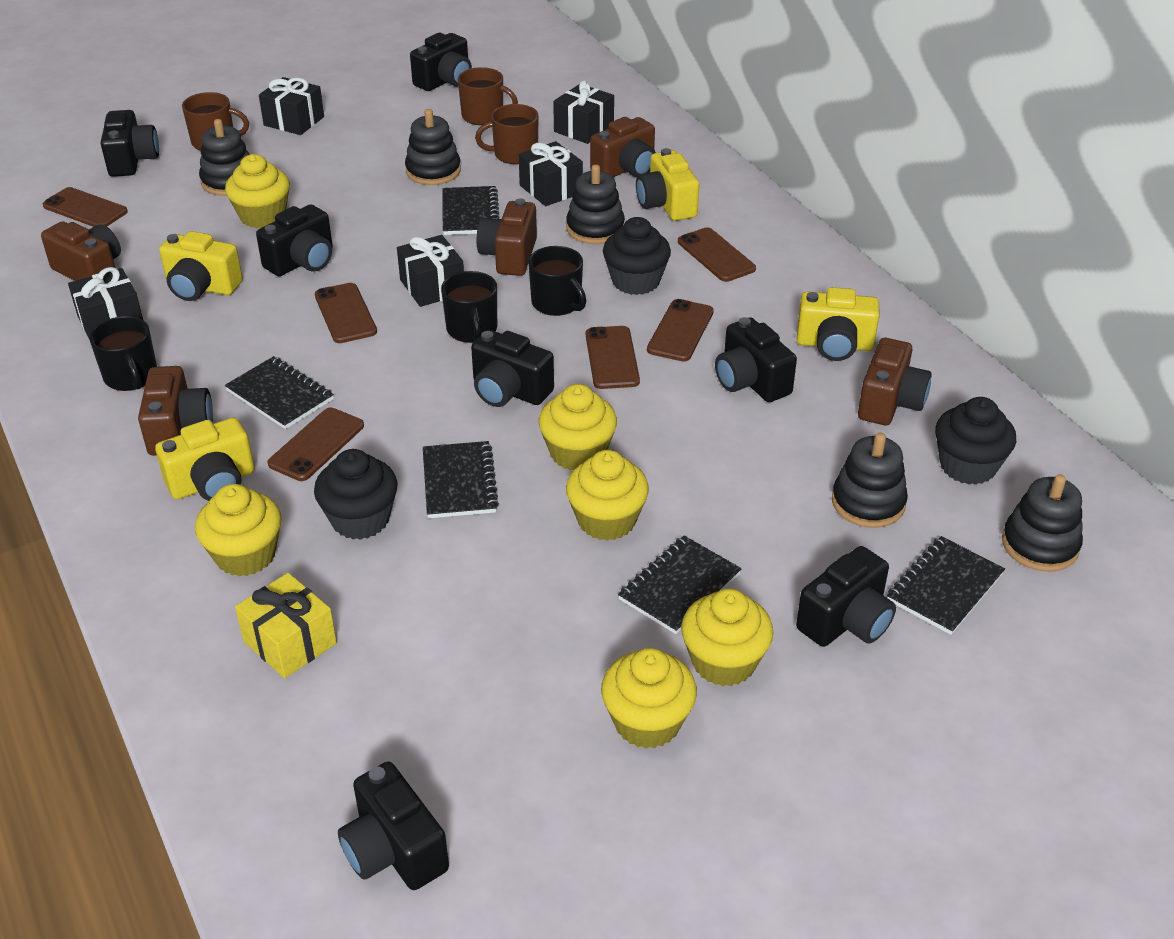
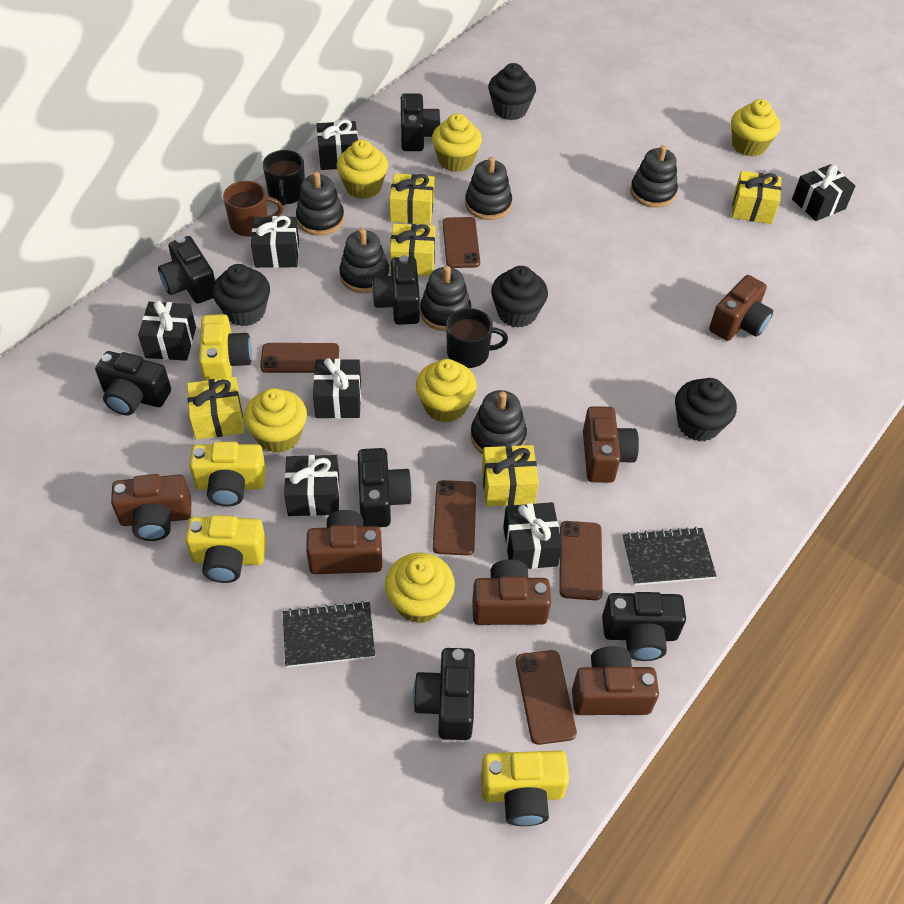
black cupcake: [314,449,397,540] [603,217,671,295] [935,397,1016,485] = 3 -> [212,264,270,326] [488,63,536,120] [491,266,548,328] [675,378,737,442] = 4
black gift: [68,267,144,338] [259,77,324,135] [397,235,464,307] [519,141,583,206] [553,80,614,144] = 5 -> [138,300,196,361] [251,216,299,268] [284,455,340,516] [313,358,361,419] [316,120,358,170] [503,502,562,569] [792,164,855,221] = 7
black mug: [89,316,157,391] [441,271,497,343] [528,246,586,316] = 3 -> [263,150,305,206] [446,308,508,368] = 2
black notebook: [225,356,334,429] [423,441,499,518] [443,186,499,235] [618,536,742,634] [887,536,1005,635] = 5 -> [283,601,375,667] [622,527,716,585] = 2
black stacking toy: [199,119,250,196] [405,109,461,185] [566,164,625,244] [832,433,908,528] [1002,474,1083,572] = 5 -> [296,172,344,236] [339,228,389,293] [420,266,471,331] [465,157,512,220] [471,390,527,454] [630,145,678,208] = 6
brown camera: [41,222,121,281] [138,366,213,456] [477,199,537,276] [590,117,656,177] [858,338,932,425] = 5 -> [111,474,191,541] [306,510,382,574] [472,559,551,625] [572,646,659,715] [583,406,639,483] [709,275,773,341] = 6
brown mug: [182,92,249,151] [458,67,518,125] [475,104,539,164] = 3 -> [223,181,283,236] = 1
brown phone: [43,187,128,227] [268,408,364,481] [315,283,377,343] [586,326,640,389] [647,299,714,361] [678,227,756,282] = 6 -> [260,343,339,373] [433,480,476,555] [443,217,480,268] [516,650,577,745] [559,521,603,600] = 5
yellow gift: [235,573,337,679] = 1 -> [187,377,244,440] [389,173,435,225] [390,224,435,276] [482,445,539,506] [732,171,781,224] = 5

